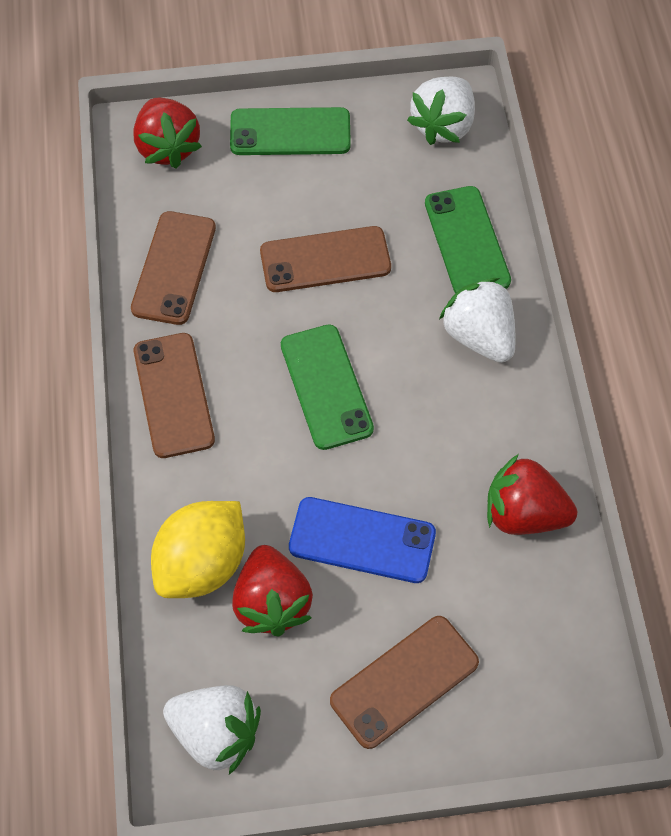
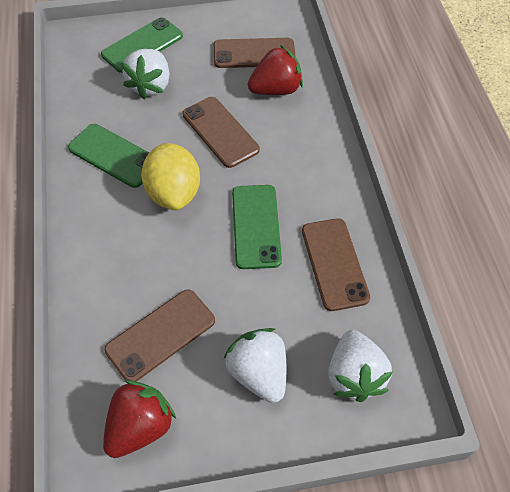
blue phone: [289,497,436,583] = 1 -> none = 0
red strawberry: [133,98,202,169] [232,545,313,636] [487,454,577,535] = 3 -> [103,380,176,458] [248,45,303,95] = 2

